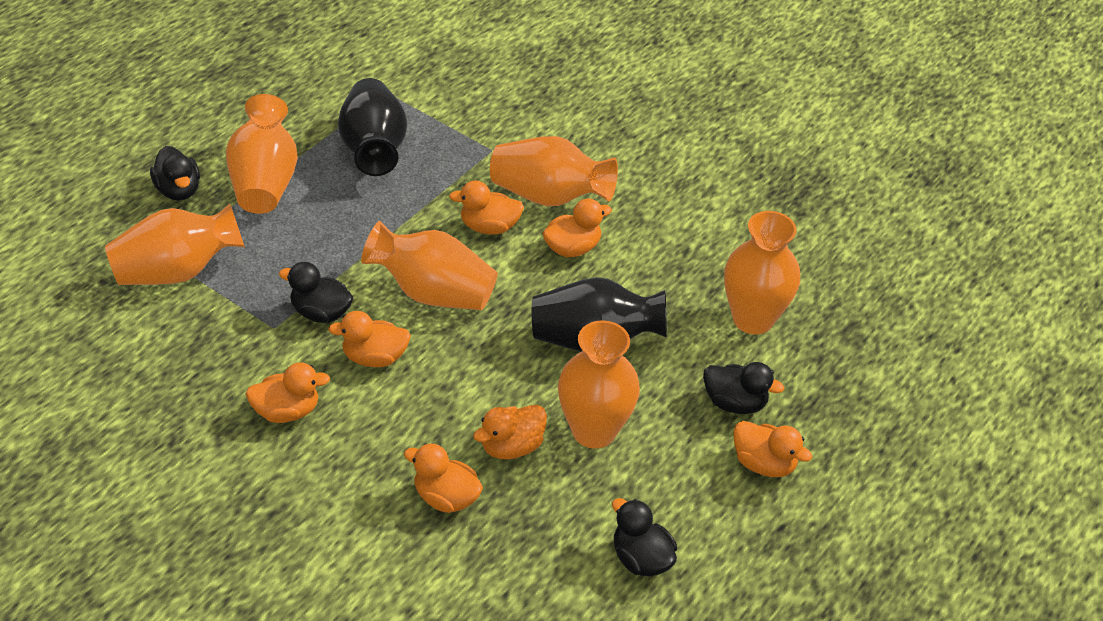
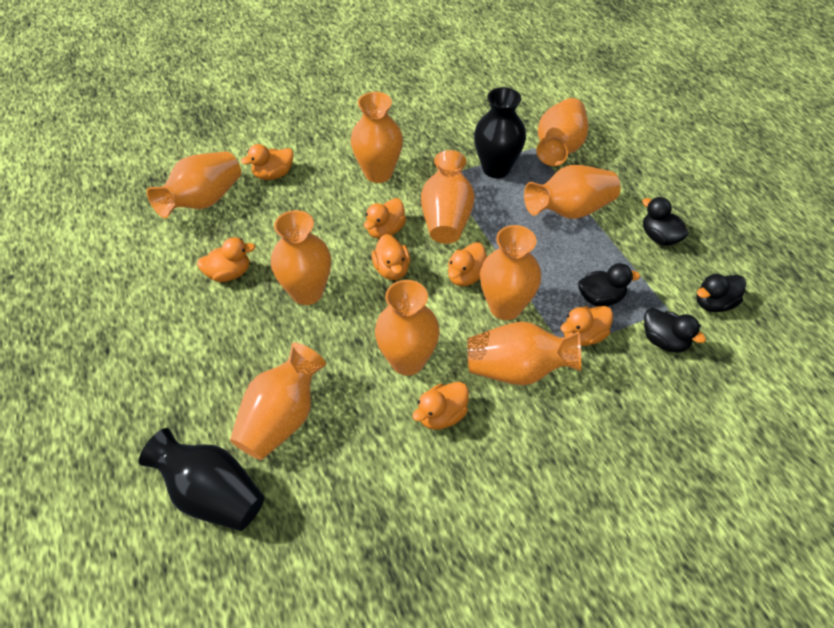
orange vase: [105,204,245,285] [226,94,298,214] [361,221,498,310] [490,136,618,206] [558,320,640,449] [724,211,800,334] = 6 -> [147,151,241,218] [230,343,326,460] [271,210,331,305] [351,92,403,183] [375,280,440,376] [421,150,475,244] [467,322,581,385] [480,225,541,320] [524,165,621,219] [536,98,588,166] = 10

